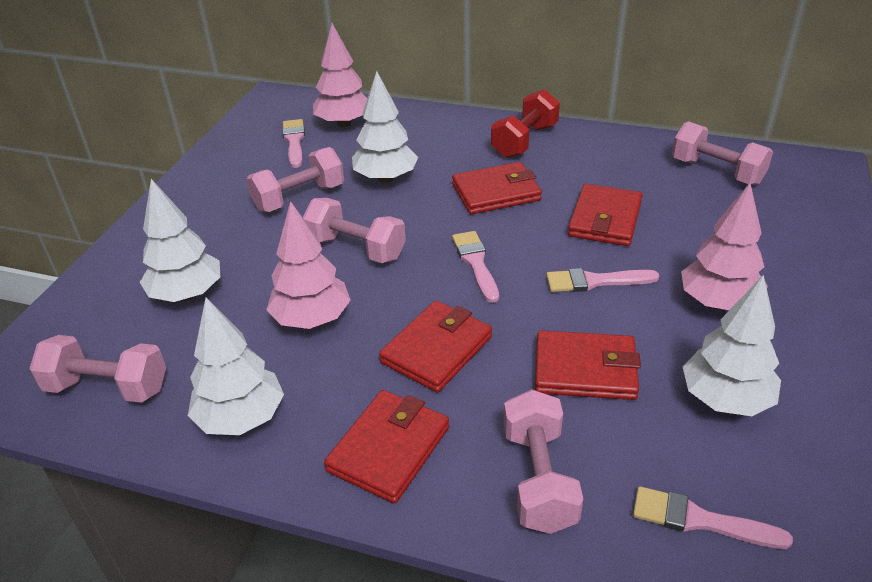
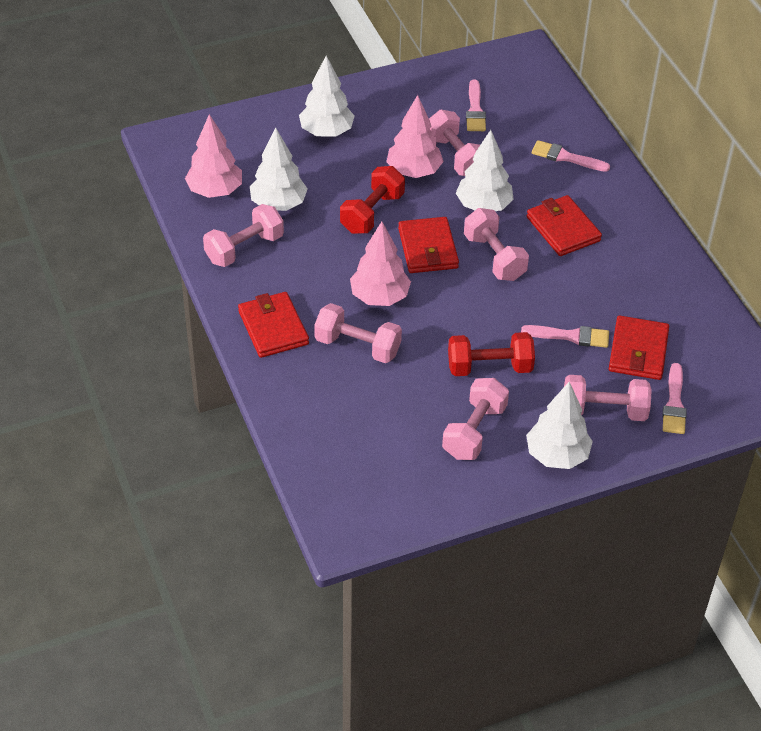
pink dumbbell: [29,335,166,403] [246,147,344,212] [303,198,406,263] [504,389,583,534] [672,122,773,185] = 5 -> [203,204,284,267] [314,303,402,363] [429,110,480,176] [442,378,509,460] [464,208,529,281] [564,375,652,421] = 6
red dumbbell: [491,89,560,158] = 1 -> [340,166,405,234] [448,332,535,376] = 2
red wallet: [324,390,449,504] [379,301,492,392] [452,162,542,214] [535,330,641,400] [568,184,643,246] = 5 -> [238,292,309,358] [398,217,459,273] [527,195,602,256] [609,315,669,380] = 4

